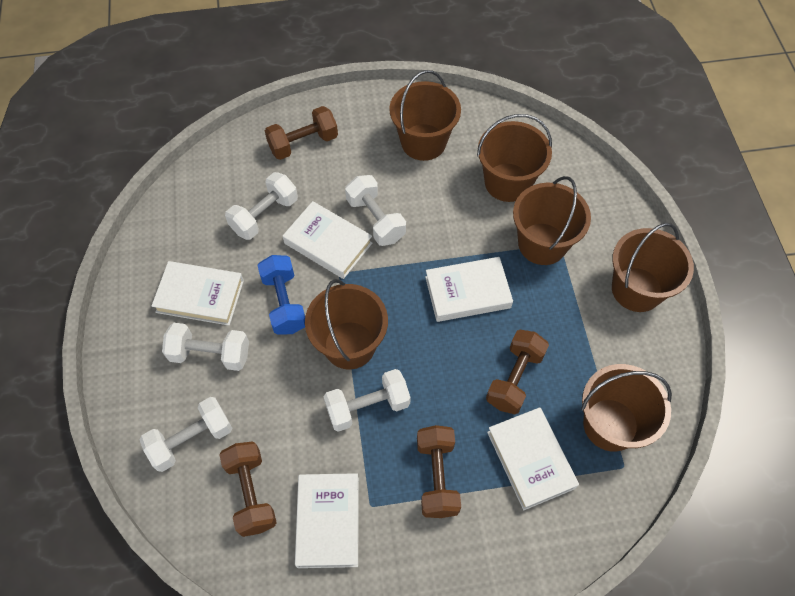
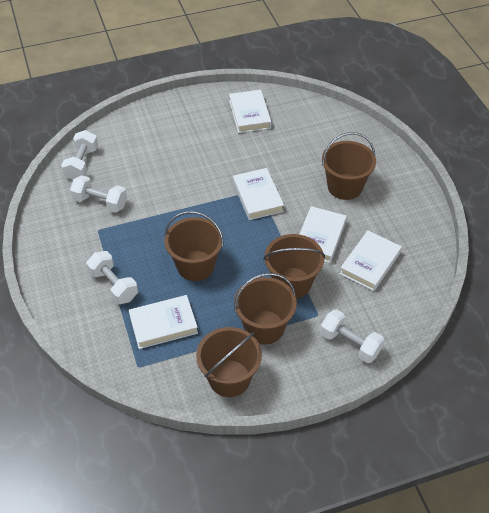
blue dumbbell: [257,255,305,334] = 1 -> none = 0
brown bucket: [305,279,388,369] [389,70,461,161] [477,114,552,202] [513,176,591,265] [581,364,672,452] [612,223,694,312] = 6 -> [164,211,224,281] [196,327,262,397] [234,273,297,345] [263,234,325,298] [322,132,376,200] = 5
brown dumbbell: [219,441,277,537] [265,106,338,160] [417,425,461,518] [486,330,549,414] = 4 -> none = 0
white dumbbell: [140,397,232,472] [162,323,249,371] [225,172,298,240] [324,369,411,432] [345,175,406,246] = 5 -> [61,130,98,180] [70,175,127,213] [86,251,138,304] [320,309,384,363] = 4

